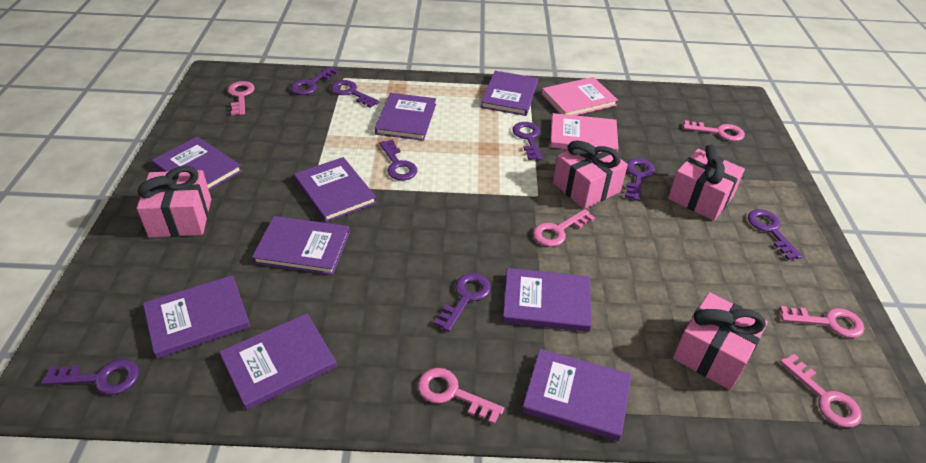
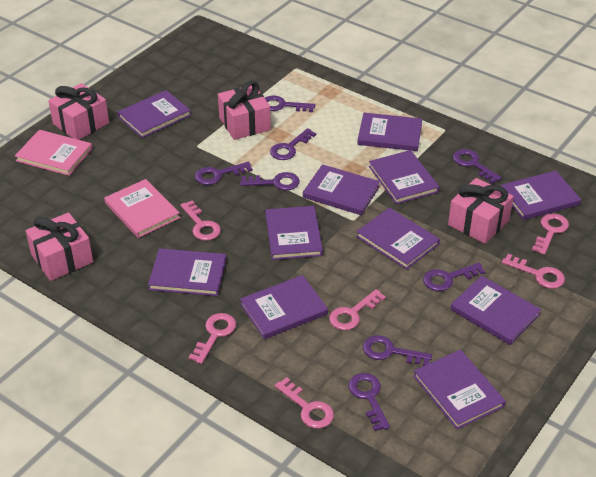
purple book: [143,275,250,359] [152,136,242,190] [219,313,337,410] [252,216,350,275] [294,157,377,222] [375,93,436,141] [481,71,538,116] [502,268,592,332] [522,349,631,441] = 9 -> [117,90,191,138] [148,248,226,296] [240,275,328,339] [265,206,323,260] [303,164,380,215] [356,208,440,270] [357,113,422,151] [369,150,439,204] [413,350,506,430] [450,276,541,345] [501,171,581,220] = 11

